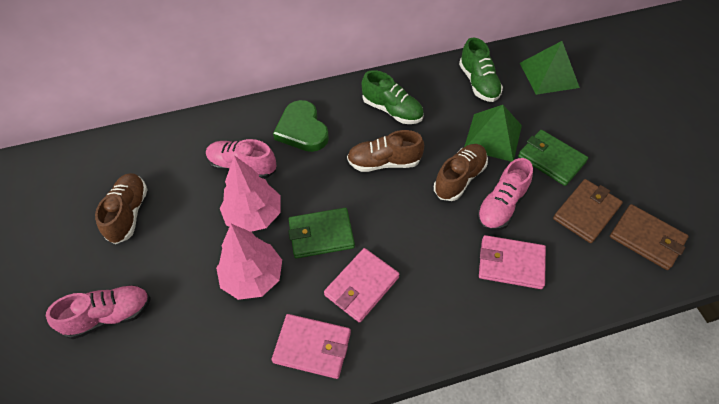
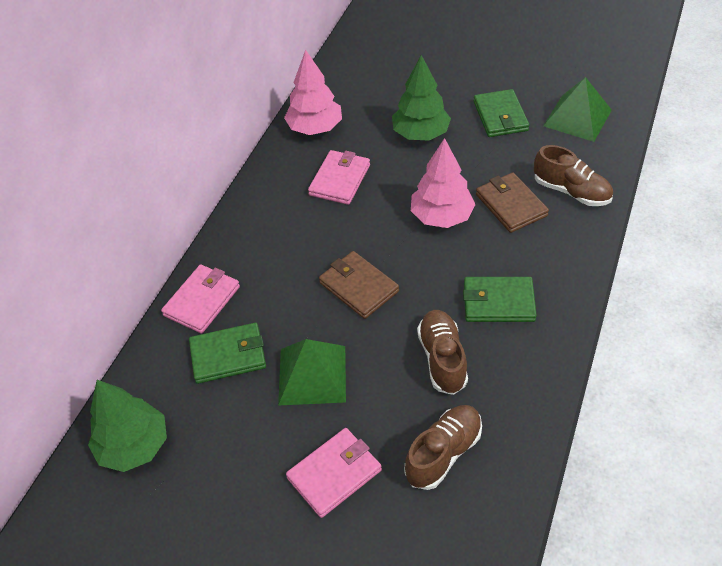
green heart: [273,100,329,152] = 1 -> none = 0
green shoe: [362,70,424,124] [459,37,503,102] = 2 -> none = 0
green tree: none = 0 -> [88,380,167,472] [392,55,451,140] = 2
green wallet: [288,208,355,259] [518,130,588,186] = 2 -> [189,323,266,384] [463,277,537,322] [474,89,529,137] = 3
pink shoe: [46,285,151,339] [206,139,276,179] [477,158,533,231] = 3 -> none = 0

